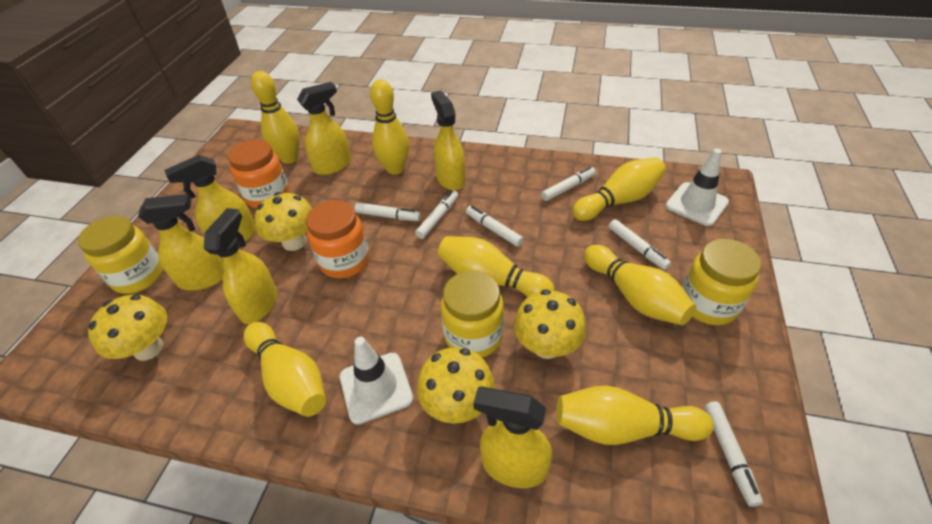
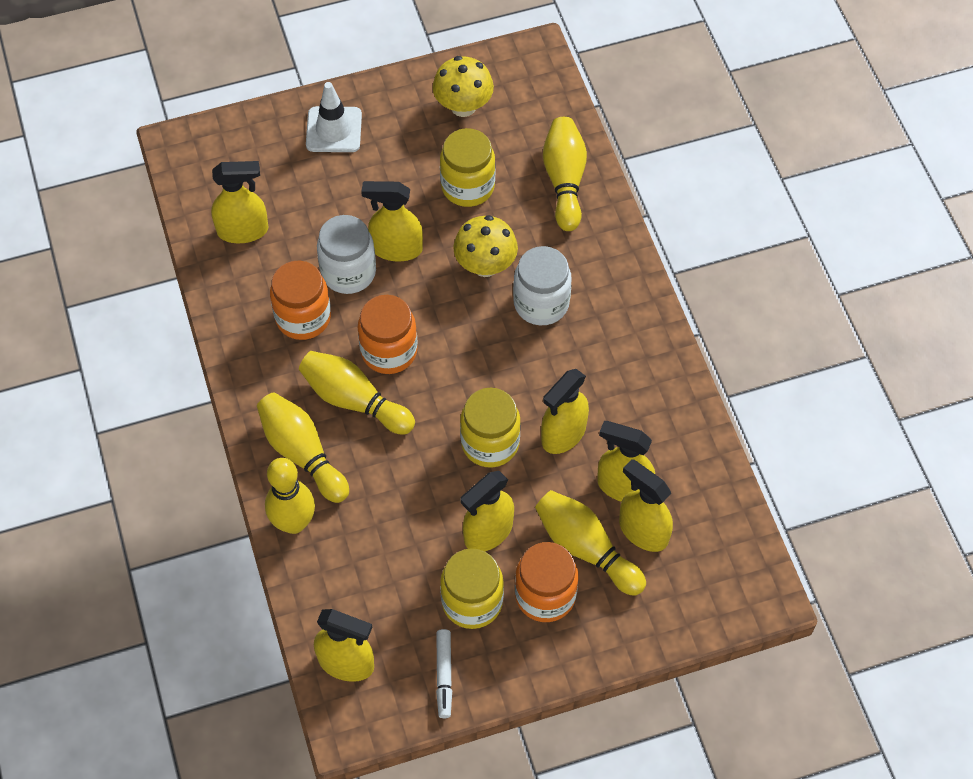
orange jar: [228,139,290,209] [306,200,369,278] = 2 -> [270,261,331,340] [357,295,418,374] [515,542,578,622] = 3
white jar: none = 0 -> [317,215,376,294] [513,246,572,325] = 2
white marker: [354,202,421,221] [415,190,458,239] [466,206,524,247] [541,167,596,201] [609,219,671,270] [705,402,763,507] = 6 -> [436,629,452,718] = 1
white traffic cone: [340,337,413,425] [666,149,729,226] = 2 -> [306,82,362,152] = 1
yellow bowling pin: [243,322,326,417] [251,71,300,164] [370,80,409,175] [438,236,554,297] [556,386,714,445] [573,157,666,221] [584,245,696,325] = 7 -> [257,392,349,503] [265,458,315,534] [299,351,415,435] [535,490,646,596] [543,117,587,231] = 5
yellow mushroom: [88,295,167,361] [255,192,312,251] [417,347,495,424] [514,289,586,359] = 4 -> [433,56,494,117] [453,215,518,277] = 2
yellow spray bottle: [138,194,224,291] [165,155,256,242] [204,208,277,324] [297,82,351,175] [431,90,466,191] [473,387,552,488] = 6 -> [211,161,268,243] [314,609,374,682] [361,181,423,261] [461,471,514,551] [541,369,589,454] [597,421,655,502] [619,459,673,552] = 7

